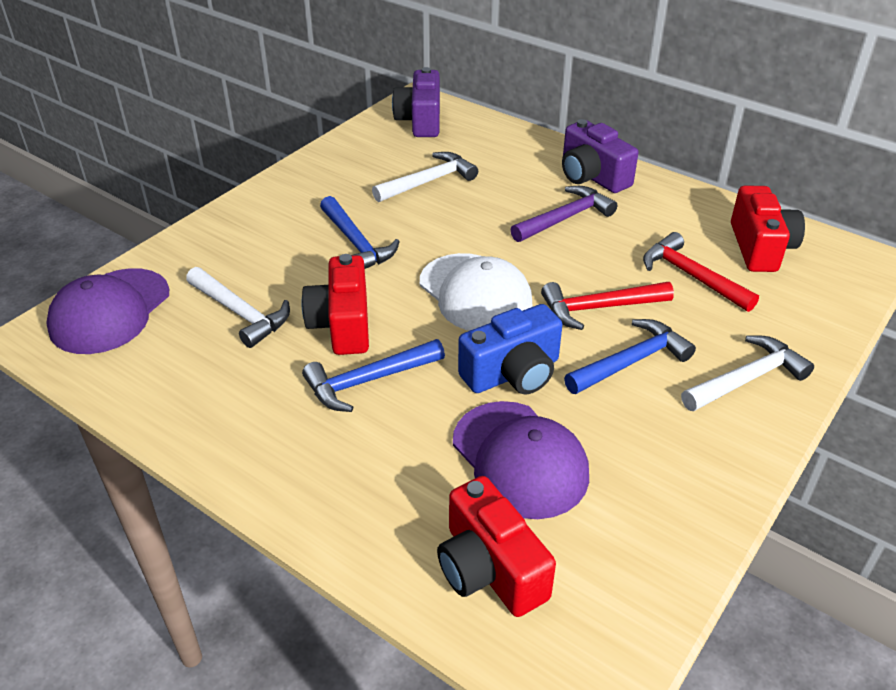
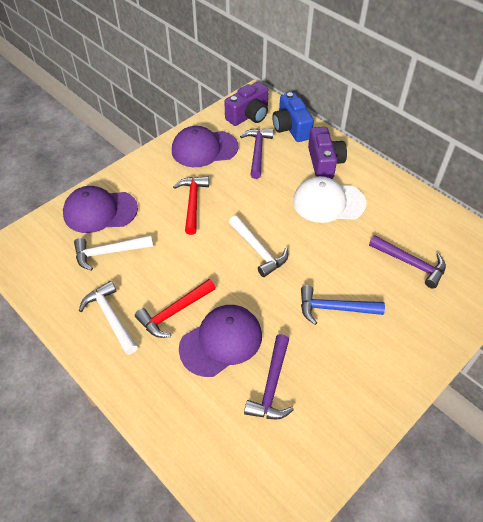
blue hammer: [302,339,445,412] [320,196,400,269] [564,319,696,394] = 3 -> [301,285,385,325] = 1
purple cap: [46,268,169,354] [453,401,589,519] = 2 -> [63,186,138,233] [172,126,238,167] [179,305,262,377] = 3
purple hammer: [510,186,617,242] = 1 -> [240,128,273,179] [244,334,294,419] [369,235,446,289] = 3
red camera: [301,254,369,355] [437,476,556,617] [731,185,805,272] = 3 -> none = 0

